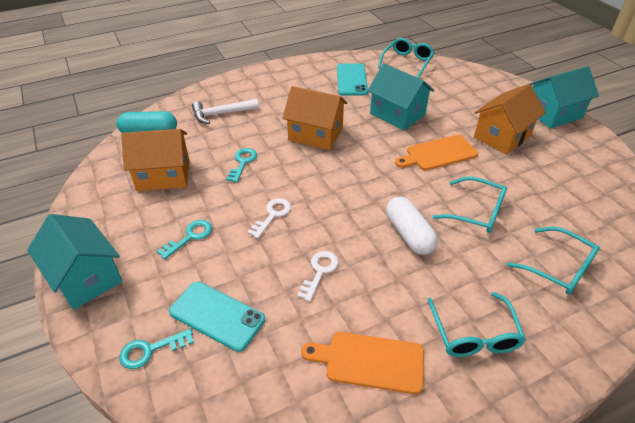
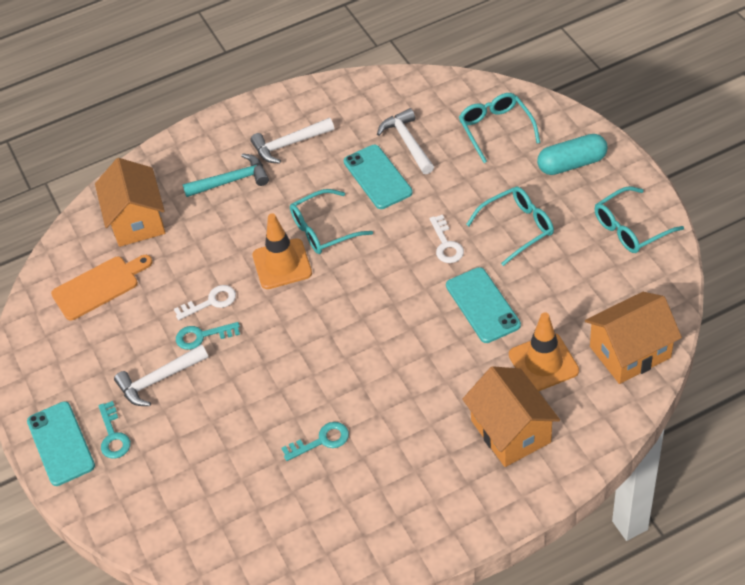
orange cutting board: [301,332,424,394] [395,135,478,171] = 2 -> [51,255,153,321] = 1
orange traffic cone: none = 0 -> [252,213,312,289] [509,312,579,391] = 2
turquoise hammer: none = 0 -> [182,153,269,197] = 1
turquoise house: [27,214,123,310] [367,64,434,131] [529,66,599,129] = 3 -> none = 0
turquoise phone: [169,282,265,352] [337,64,368,96] = 2 -> [27,401,95,486] [344,145,413,209] [446,267,521,343] = 3
white capsule: [386,196,438,255] = 1 -> none = 0
white hammer: [192,99,259,124] = 1 -> [114,344,208,406] [250,118,334,164] [377,108,434,174] = 3

